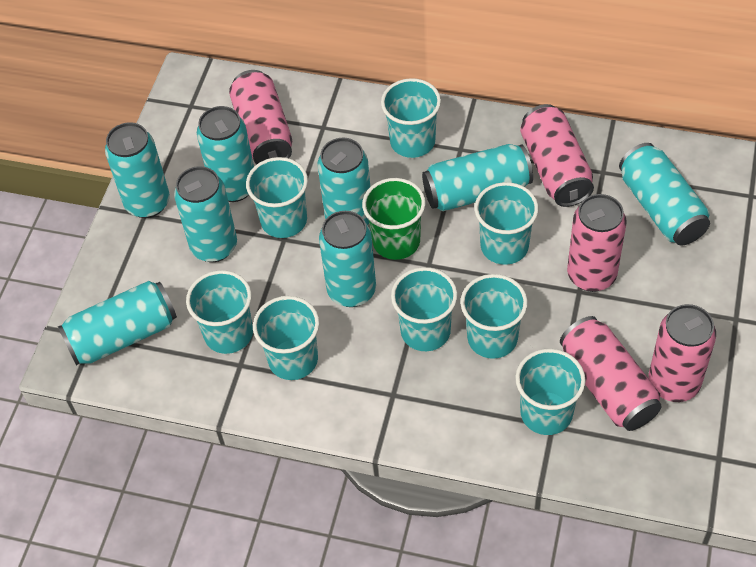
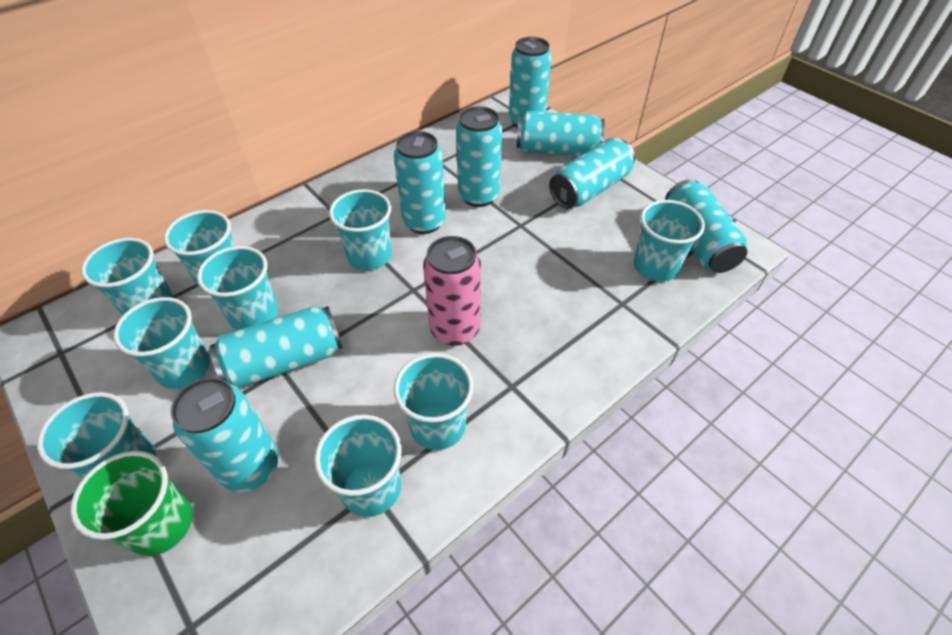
pink can: [229,70,292,164] [520,104,594,207] [560,316,662,431] [567,194,627,292] [648,304,716,402] = 5 -> [423,236,481,346] = 1
turquoise cup: [186,270,253,354] [246,157,308,238] [253,296,319,380] [381,78,441,158] [391,267,458,351] [460,274,528,359] [474,182,538,265] [515,349,586,435] = 8 -> [37,392,156,478] [81,238,174,315] [113,297,210,389] [164,210,235,290] [197,246,278,330] [314,415,401,517] [329,189,392,270] [394,353,474,450] [633,200,705,282] = 9

